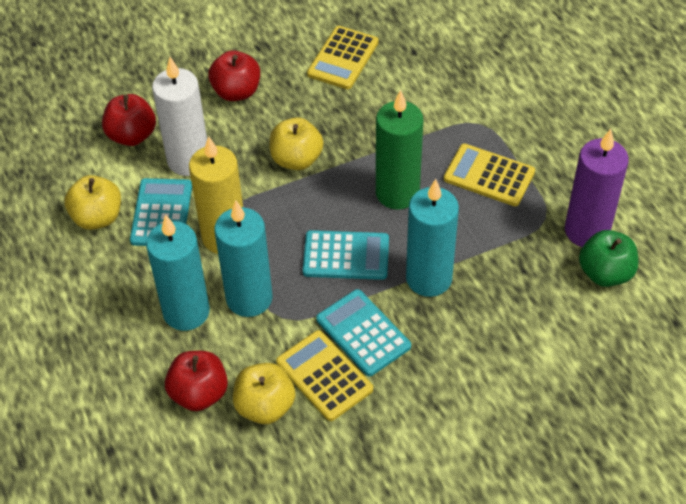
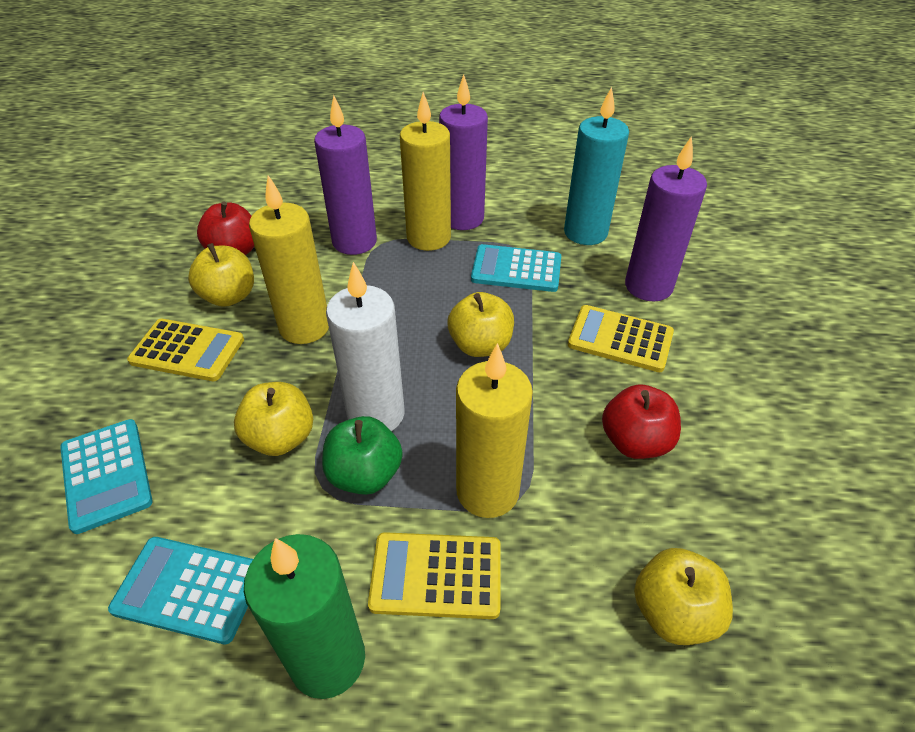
purple candle: [565,129,629,247] = 1 -> [314,95,377,255] [439,74,488,230] [625,136,707,302] = 3
red apple: [102,94,156,146] [165,351,228,411] [208,50,260,101] = 3 -> [197,201,255,255] [602,384,681,459] = 2
turquoise candle: [146,214,210,331] [214,200,273,317] [406,179,459,297] = 3 -> [564,87,629,245] = 1
yellow apple: [64,175,121,230] [233,363,295,424] [269,117,324,170] = 3 -> [188,243,254,307] [234,382,313,456] [448,292,514,357] [634,548,733,645] = 4
yellow candle: [189,136,243,254] = 1 -> [249,175,329,344] [400,92,451,251] [456,343,533,518] = 3

